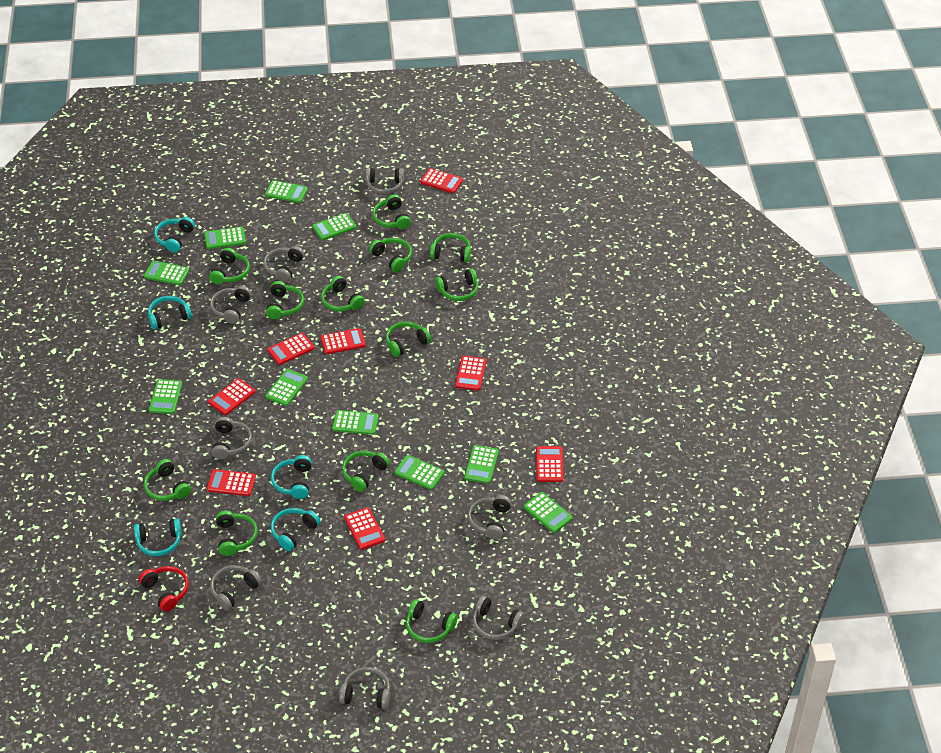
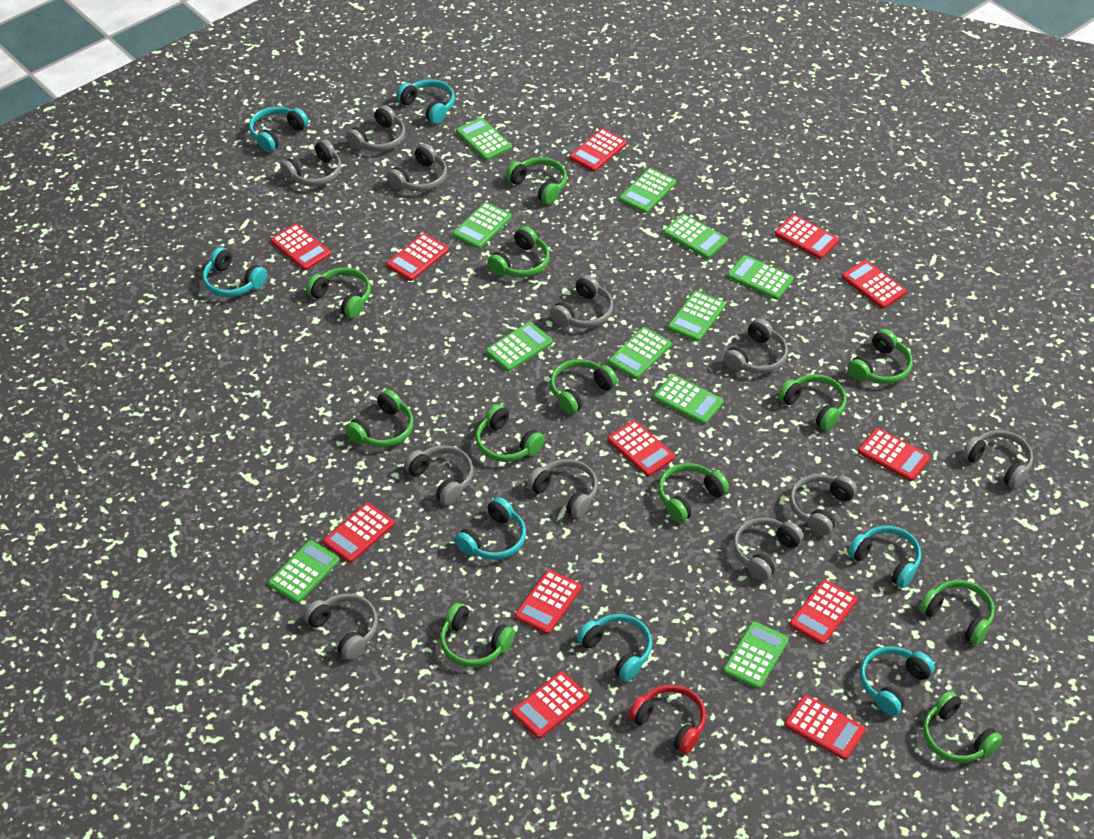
green calculator: [144,261,189,285] [149,379,182,414] [204,227,246,249] [265,180,308,203] [265,369,308,406] [312,213,356,240] [332,410,379,435] [394,455,445,490] [464,445,499,484] [523,492,573,533] = 10 -> [268,540,340,603] [453,202,512,249] [456,118,512,161] [486,322,553,372] [608,327,671,379] [619,168,676,213] [654,374,724,424] [663,214,728,259] [668,291,725,342] [723,621,789,689] [727,255,794,300] = 11
grey headphones: [210,286,251,324] [210,565,262,611] [212,417,252,459] [263,246,304,282] [339,667,390,709] [366,168,404,194] [468,495,511,540] [473,596,524,640] = 8 -> [280,139,341,186] [304,593,378,660] [346,105,405,151] [387,144,447,191] [404,445,474,505] [527,459,598,518] [550,275,613,328] [723,318,788,373] [733,518,804,581] [789,474,857,536] [962,430,1033,489] = 11
red calculator: [207,469,256,496] [208,378,256,415] [267,333,315,365] [320,328,366,354] [344,507,385,550] [420,168,463,193] [455,356,487,391] [536,446,564,482] = 8 -> [270,224,331,270] [323,503,394,563] [386,233,449,281] [512,672,589,739] [515,570,581,634] [569,129,627,172] [607,420,675,476] [774,215,839,259] [785,695,866,760] [789,580,857,645] [842,260,907,309] [858,428,930,481] = 12
turquoise headphones: [134,518,182,556] [148,296,192,330] [154,217,195,252] [271,455,312,499] [271,508,320,551] = 5 -> [202,247,267,297] [249,106,308,152] [396,79,455,124] [455,497,526,560] [577,614,652,681] [848,525,921,588] [860,646,935,716] = 7

